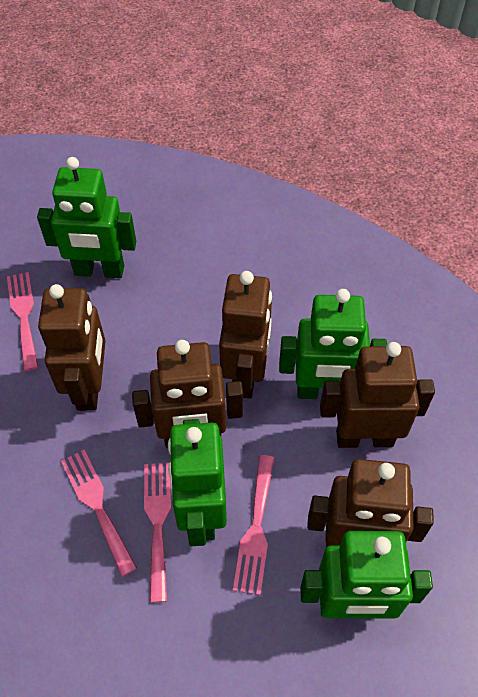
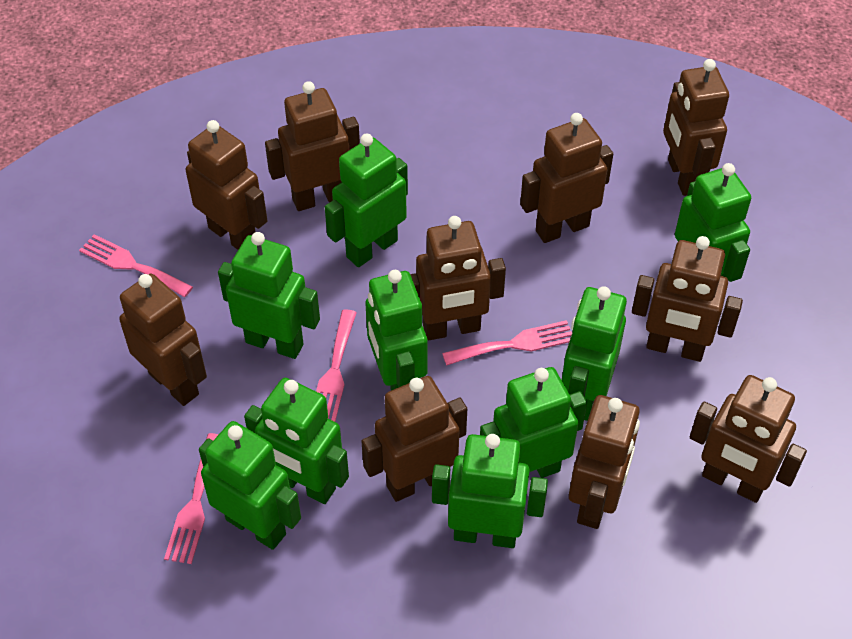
brown robot: [38,284,106,411] [132,340,243,448] [219,271,272,399] [307,459,434,547] [320,342,435,448] = 5 -> [119,274,207,406] [186,120,268,250] [265,81,360,211] [361,376,467,502] [410,216,506,340] [520,113,613,243] [569,395,640,529] [632,236,743,362] [663,59,729,196] [690,375,807,503] = 10
green robot: [37,157,136,278] [168,419,227,546] [279,289,387,399] [300,531,433,618] = 4 -> [199,421,301,550] [218,232,320,359] [244,378,349,504] [325,134,408,267] [365,270,428,391] [432,434,548,548] [480,367,587,478] [562,286,627,421] [675,163,751,282] = 9

